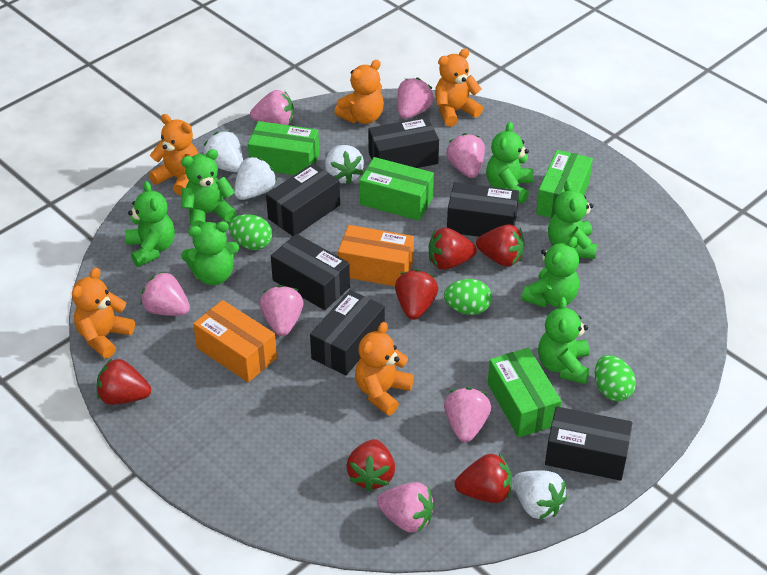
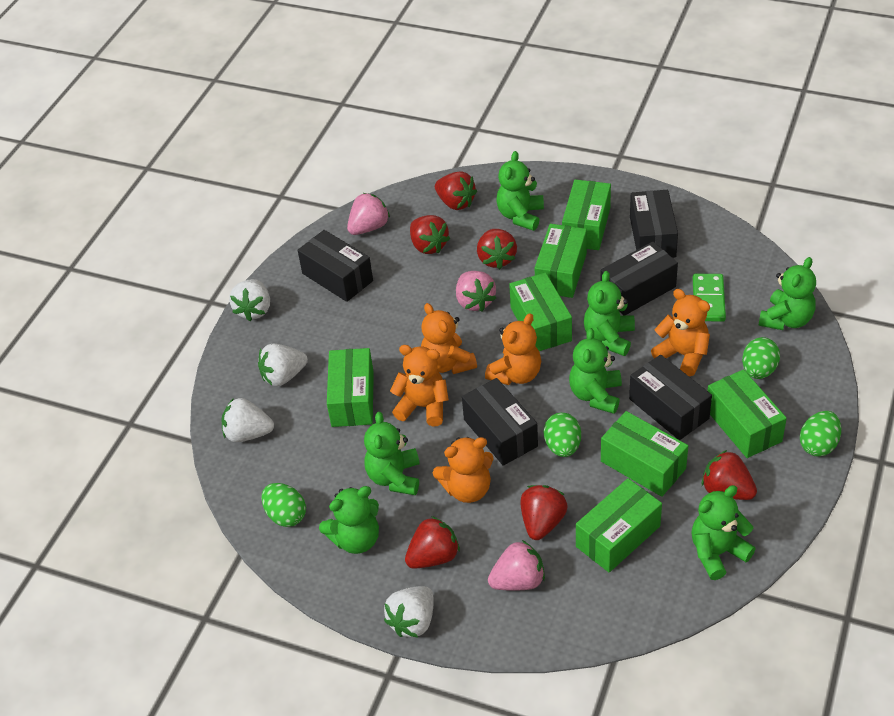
black box: [266,163,340,236] [271,234,350,310] [310,290,385,376] [368,117,439,168] [447,182,519,237] [545,407,632,481] = 6 -> [297,230,373,302] [462,378,538,466] [600,241,678,316] [629,355,712,440] [630,190,678,258] = 5
green box: [248,121,319,175] [360,157,434,221] [488,348,561,437] [536,150,593,218] = 4 -> [327,348,374,427] [509,272,572,351] [535,224,587,298] [562,179,611,250] [576,478,662,572] [601,411,688,497] [707,370,787,458] = 7
green domino: none = 0 -> [693,274,726,322] = 1
green egg: [229,214,272,250] [444,279,492,315] [595,355,636,401] = 3 -> [261,483,306,527] [544,413,581,457] [742,337,780,379] [800,411,841,457] = 4
orange box: [193,300,277,382] [338,225,414,286] = 2 -> none = 0
pink strawberry: [140,271,190,316] [250,90,294,125] [259,285,304,336] [377,482,434,533] [397,78,434,119] [444,387,491,442] [446,133,485,178] = 7 -> [347,193,390,235] [456,271,496,311] [488,540,545,591] = 3

